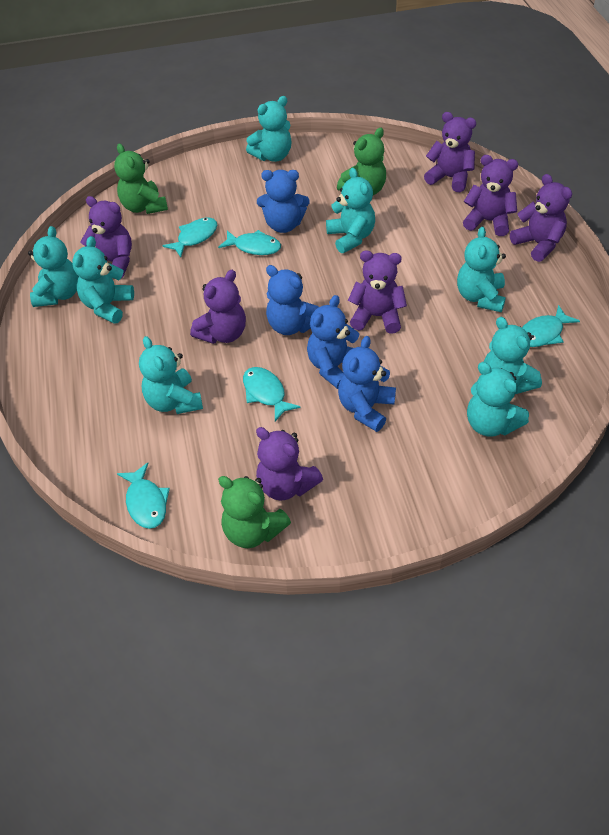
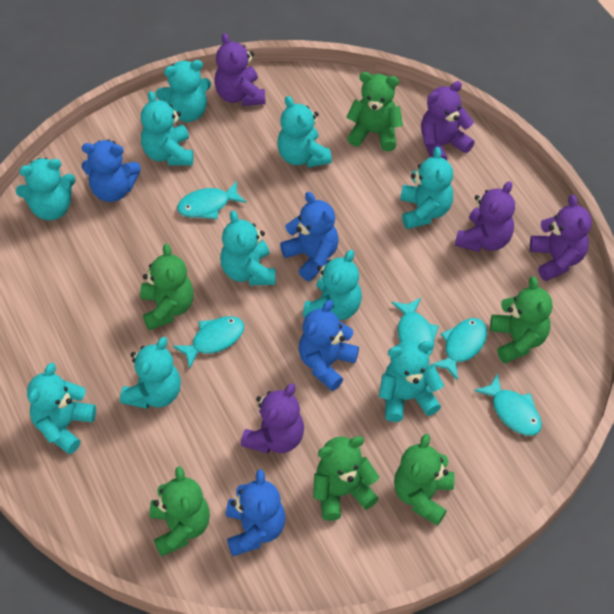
green teddy bear: [114,143,168,214] [218,476,291,548] [337,128,386,195] = 3 -> [140,244,194,330] [150,466,210,557] [313,436,379,521] [346,72,403,151] [394,434,454,526] [490,276,553,364] = 6
purple teddy bear: [80,196,132,278] [190,270,246,344] [256,427,323,501] [348,250,407,334] [424,112,476,192] [463,155,518,236] [510,174,572,262] = 7 -> [214,33,266,106] [241,383,304,453] [421,81,475,160] [455,181,515,252] [530,195,592,281] = 5
turquoise teddy bear: [28,226,79,307] [72,236,134,324] [139,336,203,414] [246,96,292,162] [326,168,375,253] [457,226,506,312] [467,362,529,437] [484,317,542,394] = 8 -> [16,158,76,220] [27,363,96,454] [120,337,181,409] [141,91,193,166] [156,60,211,122] [220,210,276,285] [277,96,332,168] [303,250,362,320] [379,340,444,422] [400,147,453,229] = 10

